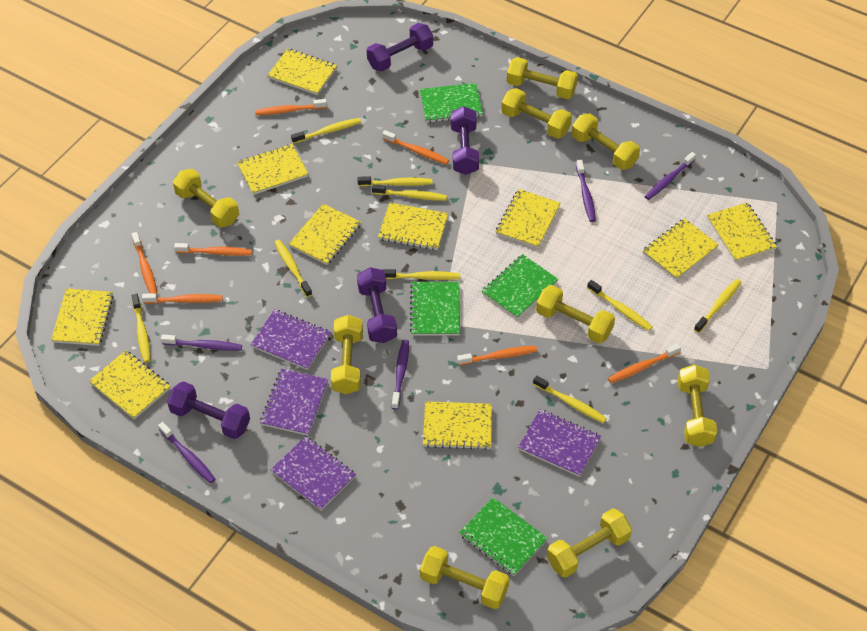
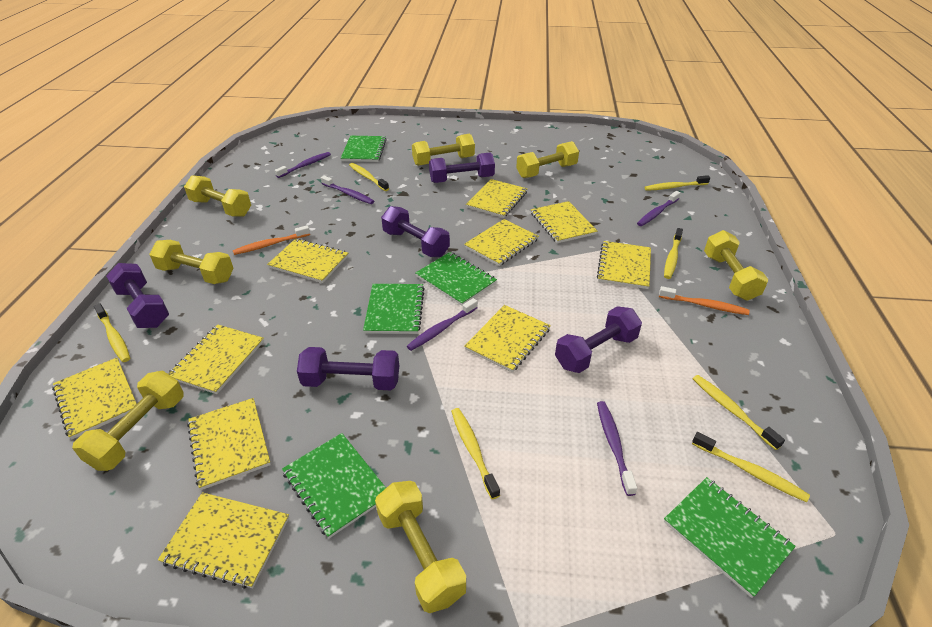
green notebook: [410,282,460,336] [419,83,483,123] [459,497,548,576] [482,254,558,319] = 4 -> [282,433,386,538] [341,136,387,162] [363,284,425,334] [415,252,497,306] [664,477,796,598] = 5
orange toothbrush: [132,232,157,294] [142,293,223,304] [174,243,252,256] [255,99,327,115] [382,130,449,165] [457,346,537,365] [608,344,681,383] = 7 -> [233,225,310,255] [659,286,750,315] = 2
purple dumbbell: [167,381,250,439] [357,267,397,343] [367,23,433,71] [451,106,479,175] = 4 -> [106,263,169,328] [297,347,399,390] [381,206,450,257] [429,152,495,183] [555,306,642,373] = 5
purple notebook: [251,309,331,370] [260,369,328,435] [270,436,356,510] [518,409,601,477] = 4 -> none = 0
yellow dumbbell: [173,169,239,228] [331,315,363,394] [420,546,509,609] [501,88,572,139] [507,57,578,99] [536,285,615,343] [547,508,632,577] [571,113,640,170] [678,365,717,447] = 9 -> [72,370,184,471] [149,240,234,284] [184,175,251,217] [375,481,466,613] [412,134,475,166] [516,141,579,178] [704,230,768,301] = 7
yellow toothbrush: [132,294,151,362] [274,240,312,297] [291,118,361,144] [358,176,432,186] [372,184,447,201] [382,269,460,280] [533,375,607,423] [587,280,653,331] [694,279,742,333] = 9 -> [94,303,130,362] [349,163,389,191] [451,408,500,499] [645,175,710,191] [664,228,683,279] [692,432,810,502] [693,375,785,450] = 7

